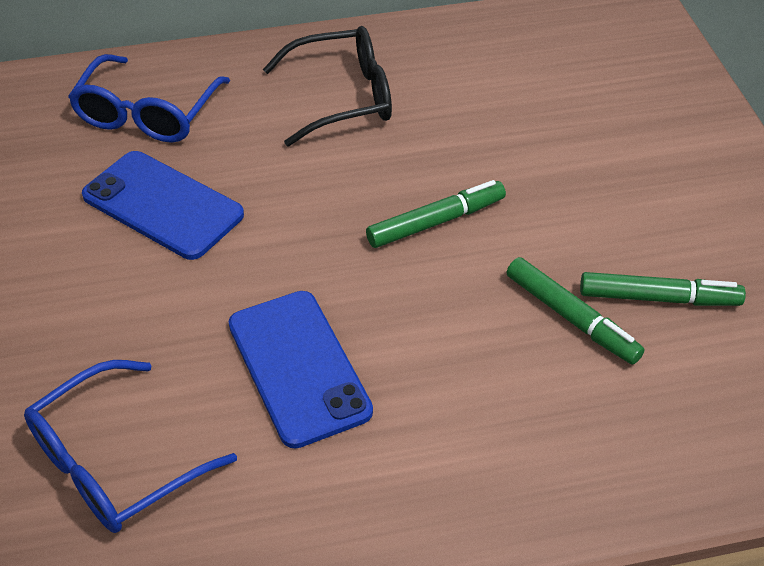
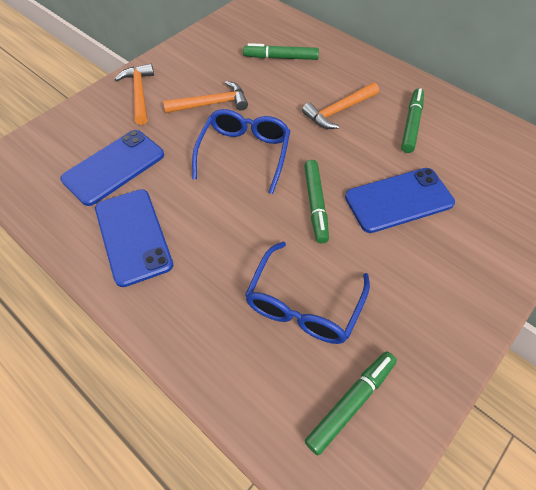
black glasses: [263,26,392,146] = 1 -> none = 0
blue phone: [82,151,244,260] [228,291,373,449] = 2 -> [60,130,164,206] [95,189,173,287] [345,168,455,233] = 3
green marker: [366,180,506,248] [507,257,645,365] [580,272,746,306] = 3 -> [243,43,319,60] [304,160,329,243] [305,351,397,455] [401,88,424,153] = 4
orange hammer: none = 0 -> [115,64,154,125] [163,81,248,113] [302,82,379,129] = 3

